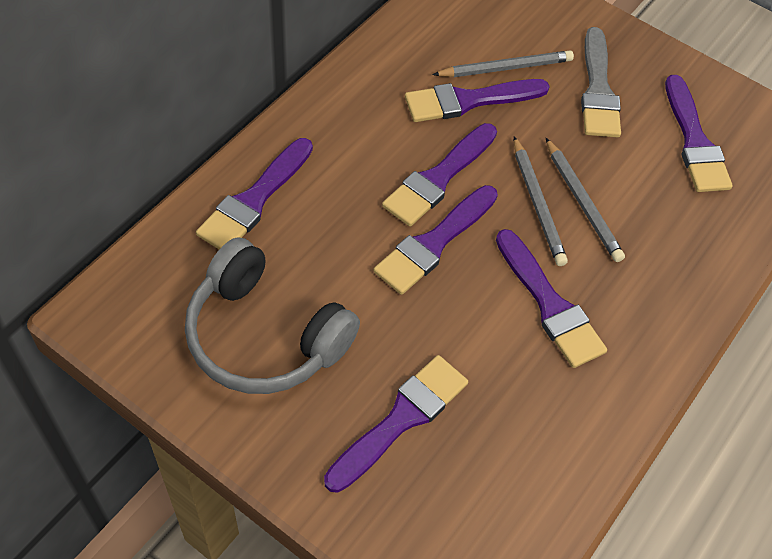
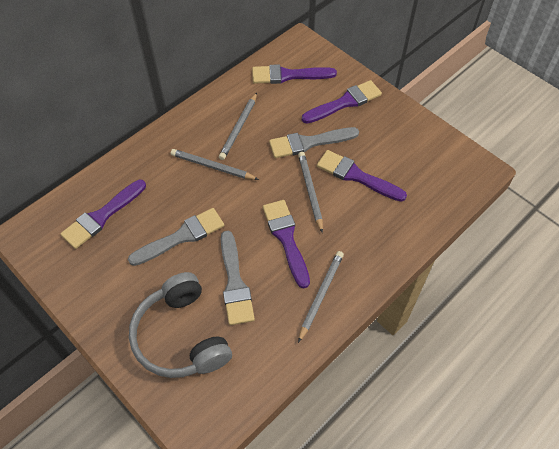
grey brush: [581,27,621,138] = 1 -> [128,208,224,266] [221,231,255,325] [269,127,359,158] = 3
grey pencil: [432,50,574,77] [514,136,568,266] [546,138,625,262] = 3 -> [171,149,259,180] [219,93,257,160] [298,152,323,233] [298,251,344,343] = 4
purple brush: [196,138,313,249] [324,355,468,493] [373,185,498,295] [382,123,497,227] [405,79,550,122] [496,229,607,368] [665,75,733,192] = 7 -> [60,180,146,249] [252,64,337,84] [263,200,310,289] [302,80,382,123] [317,150,407,202] = 5

